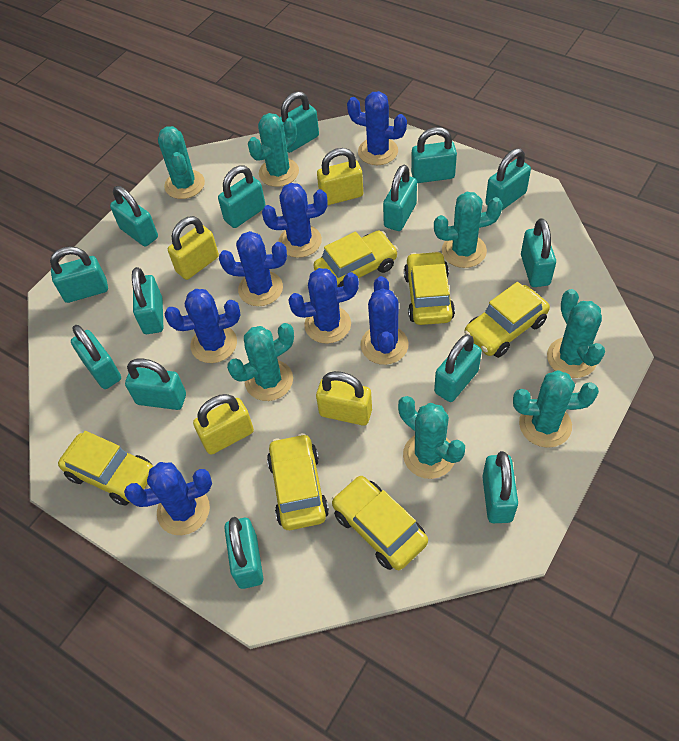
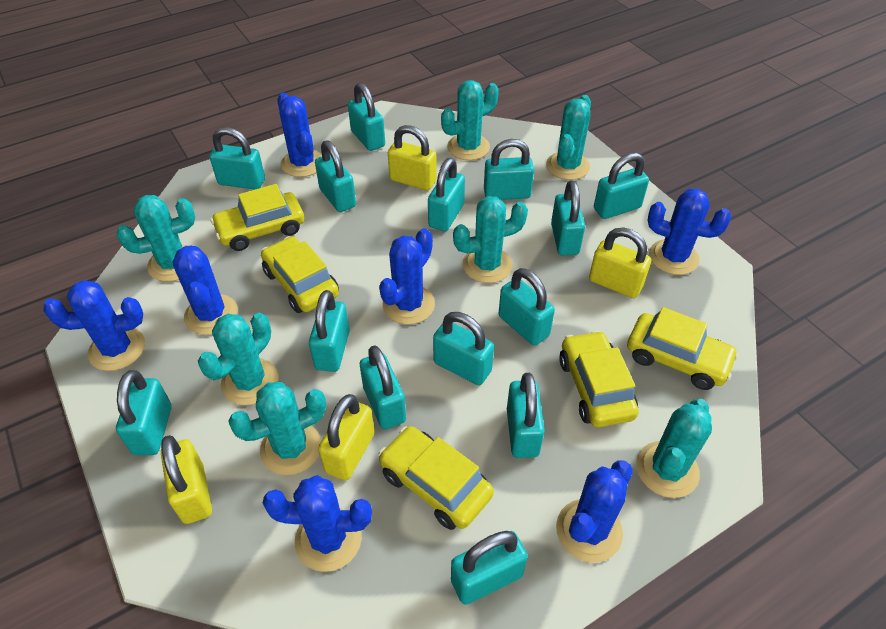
yellow car: [58,431,153,506] [267,433,329,530] [314,231,398,288] [332,475,428,570] [404,251,455,325] [464,282,550,358] = 6 -> [210,184,304,251] [261,236,339,313] [378,426,494,530] [559,330,639,427] [627,307,739,390] = 5

